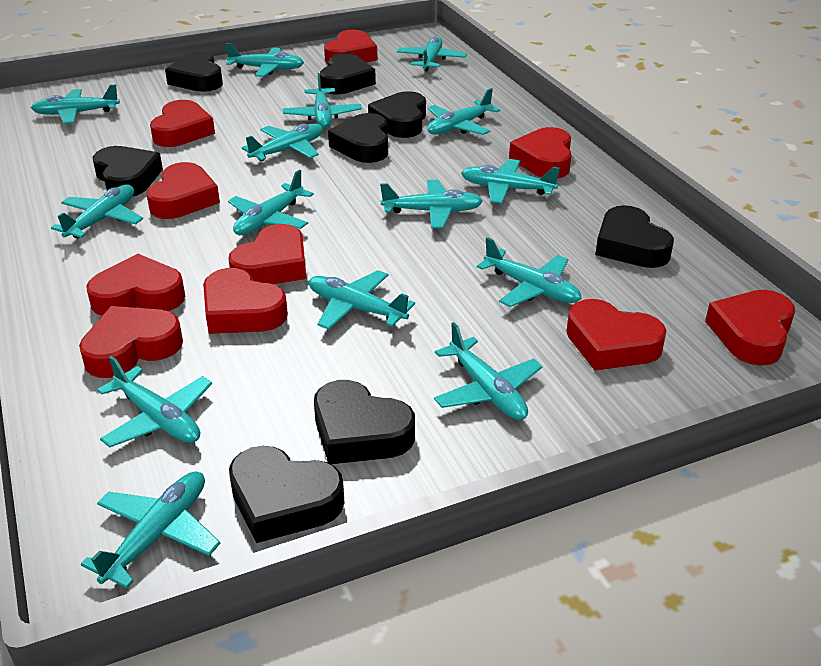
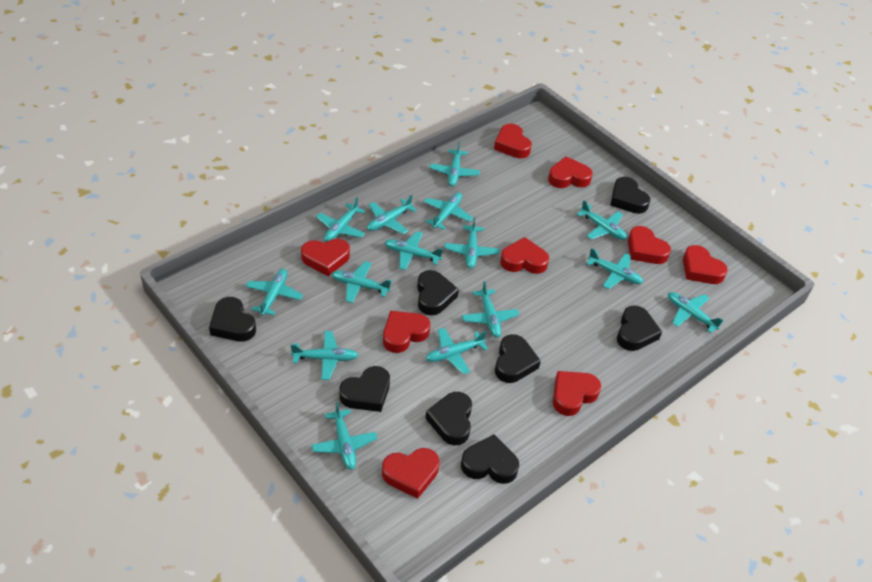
red heart: [79,306,183,378] [86,254,186,316] [146,162,220,219] [150,100,215,147] [203,268,288,334] [228,224,306,284] [324,30,378,64] [509,127,572,179] [566,299,667,371] [705,290,795,366] = 10 -> [301,239,350,276] [382,448,440,499] [383,311,430,353] [494,124,532,158] [500,237,549,274] [548,156,593,188] [553,371,601,416] [628,226,671,264] [683,245,728,284] = 9

